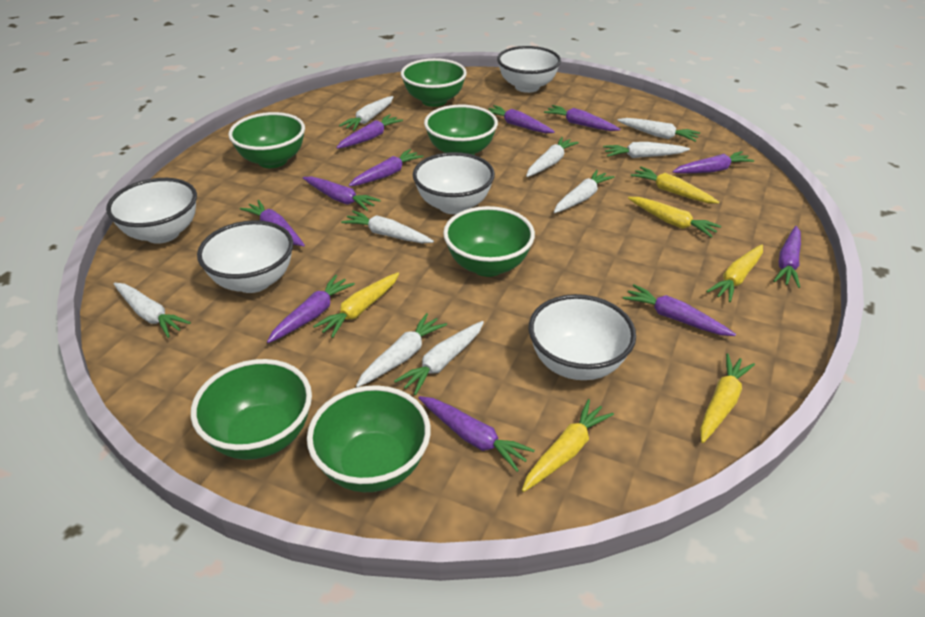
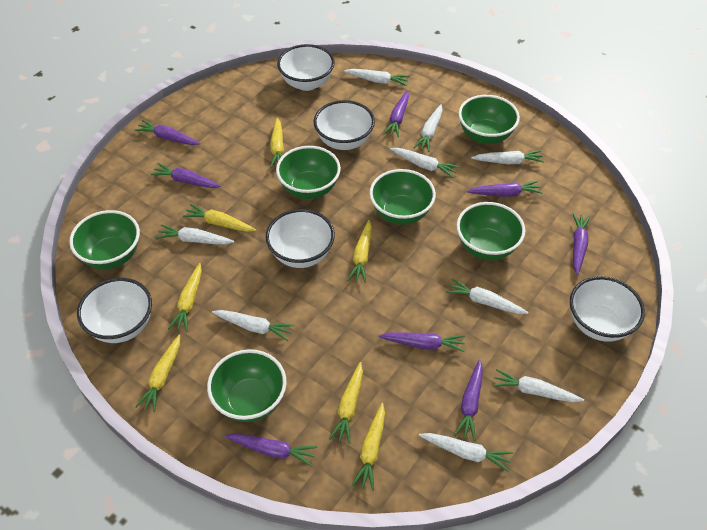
purple carrot: [240,200,305,246] [267,275,355,343] [303,176,381,211] [336,114,403,149] [348,149,423,187] [418,396,535,472] [488,105,555,133] [544,105,621,131] [623,284,736,336] [672,151,754,174] [773,226,801,288] = 11 -> [134,120,200,145] [150,163,221,188] [224,434,317,467] [379,332,465,352] [383,90,409,137] [454,360,483,441] [467,180,543,197] [572,213,591,275] = 8
yellow carrot: [313,272,399,338] [522,399,614,492] [628,197,721,238] [631,167,719,204] [700,353,755,443] [706,244,763,302] = 6 -> [135,335,180,412] [168,263,202,332] [183,204,256,232] [270,118,284,168] [329,362,363,444] [347,220,372,283] [351,403,385,491] = 7

